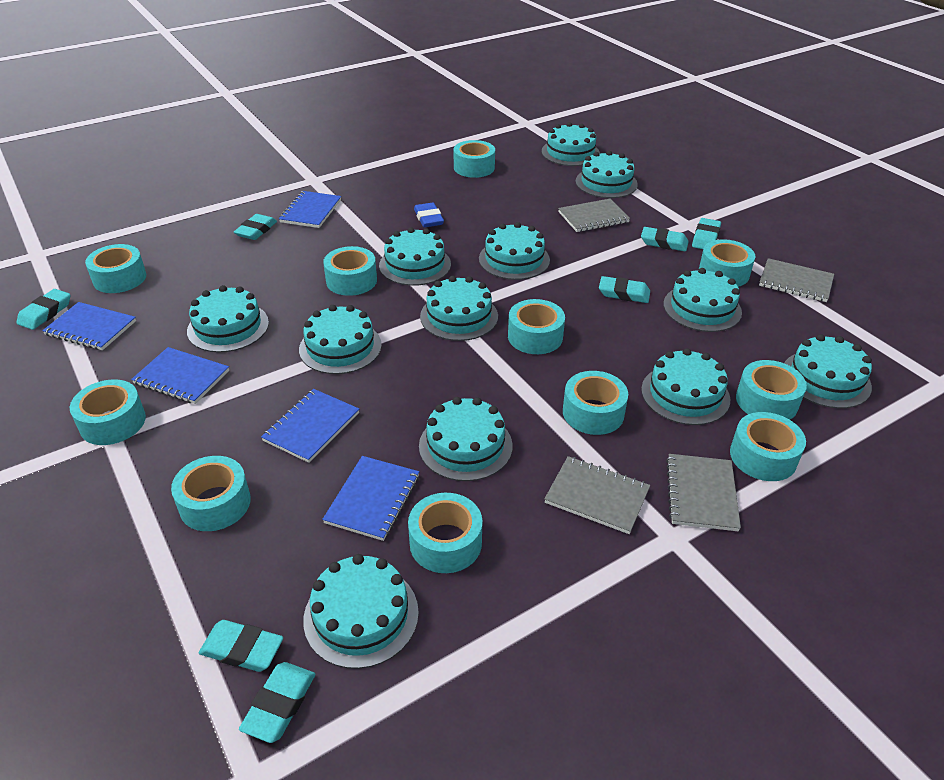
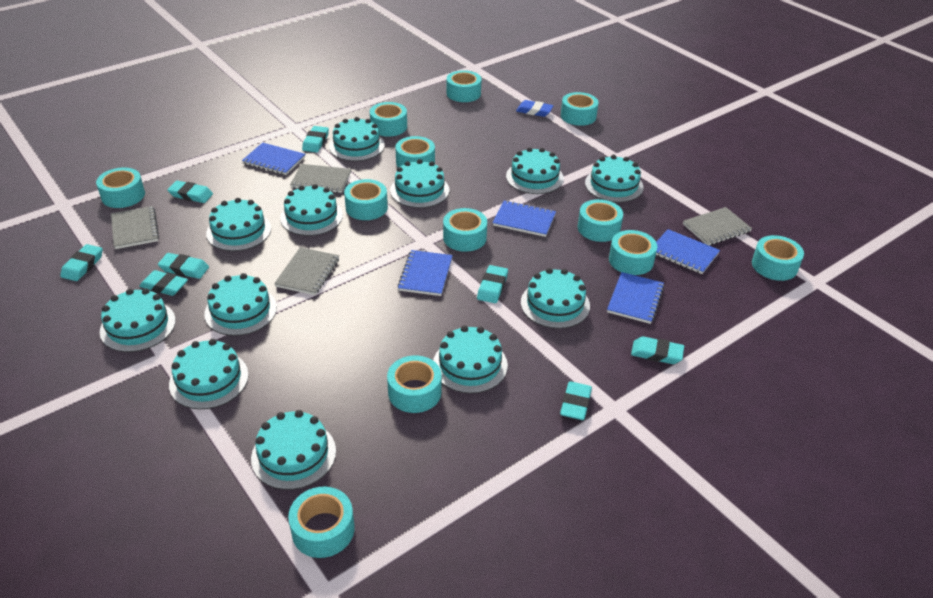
turquoise eraser: [16,289,71,330] [199,620,283,672] [234,214,277,240] [239,662,315,743] [599,276,650,303] [641,227,689,251] [692,218,721,249] = 7 -> [60,244,103,281] [139,270,188,296] [158,253,209,279] [167,181,213,203] [302,126,329,152] [477,265,508,303] [560,381,592,420] [631,336,684,364] = 8
turquoise tape: [70,380,146,445] [85,244,146,293] [171,456,251,531] [323,246,377,296] [408,493,482,573] [454,140,495,178] [508,299,565,354] [563,371,628,435] [699,239,755,287] [730,412,806,481] [736,360,807,420] = 11 -> [96,168,145,208] [288,487,355,558] [344,179,388,220] [370,102,407,137] [387,355,442,413] [395,136,435,167] [443,208,487,252] [447,70,482,102] [561,92,599,126] [578,199,623,242] [609,230,657,275] [752,235,804,281] = 12

